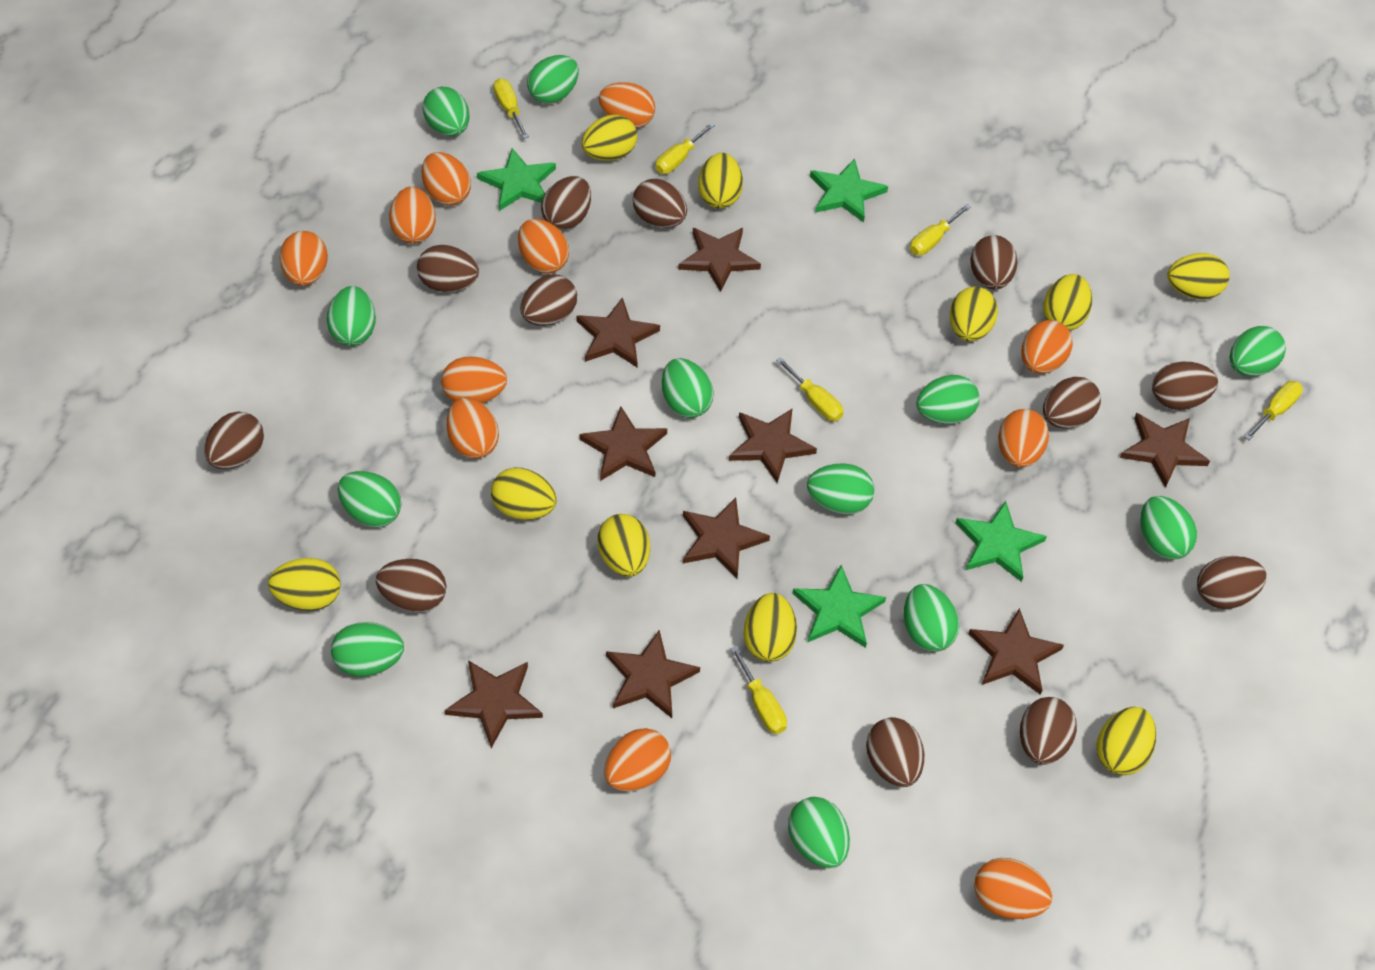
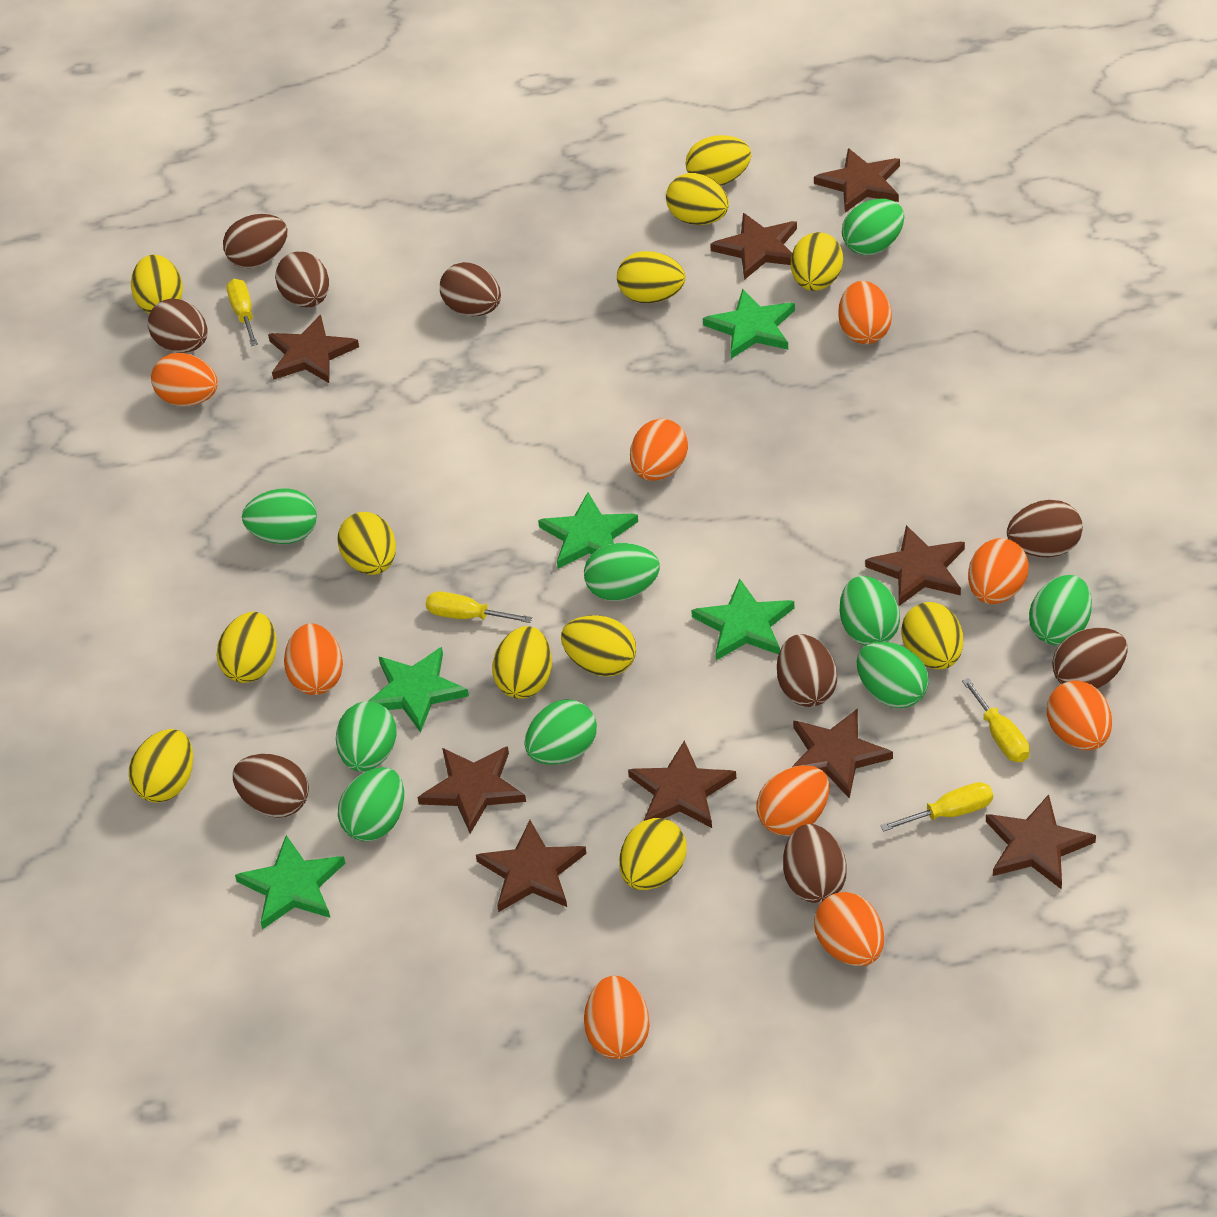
brown egg: [204,411,264,469] [376,559,446,612] [417,245,479,292] [520,275,577,326] [541,176,591,230] [633,179,687,228] [866,717,924,787] [970,235,1017,290] [1020,697,1077,765] [1043,377,1101,429] [1152,361,1218,410] [1197,556,1267,609] = 12 -> [148,298,208,353] [223,214,288,268] [233,754,309,818] [275,252,329,307] [440,262,501,316] [777,634,837,707] [783,824,847,903] [1007,500,1083,557] [1052,628,1128,689] = 9
green egg: [327,286,376,346] [331,622,404,677] [338,471,401,527] [423,87,470,136] [527,55,579,104] [662,358,714,418] [788,797,850,868] [807,463,874,514] [904,584,959,652] [916,375,979,424] [1140,496,1197,560] [1230,326,1286,376] = 12 -> [242,488,317,544] [336,701,397,772] [338,767,404,842] [525,700,597,765] [584,543,660,601] [840,576,900,646] [842,199,904,255] [857,642,929,708] [1029,575,1092,645] = 9
green star: [477,148,556,211] [793,565,886,648] [810,159,888,222] [956,501,1047,582] = 4 -> [235,835,345,930] [368,647,469,733] [538,492,638,569] [691,579,794,660] [703,289,795,359] = 5
orange egg: [279,231,328,286] [389,187,436,244] [422,152,471,206] [441,356,507,403] [447,397,499,459] [518,219,569,273] [599,82,655,128] [604,728,671,792] [974,858,1052,919] [998,409,1049,468] [1021,320,1073,374] = 11 -> [151,353,218,406] [284,623,343,695] [584,976,650,1059] [630,419,688,481] [757,765,829,836] [814,892,884,966] [838,281,892,344] [968,538,1029,604] [1047,680,1112,750] = 9
yellow egg: [268,558,341,611] [491,468,557,520] [582,115,637,161] [598,514,650,577] [698,153,743,208] [744,593,797,662] [950,287,998,341] [1043,274,1092,331] [1096,707,1156,775] [1167,253,1230,300] = 10 -> [129,729,193,803] [131,255,183,314] [217,612,277,683] [337,512,396,575] [492,626,552,699] [561,615,636,677] [617,251,685,303] [619,818,686,890] [666,173,729,225] [685,135,751,186] [791,232,843,291] [901,602,963,670] = 12
yellow screwdriver: [493,78,529,139] [656,123,715,174] [730,646,787,734] [776,357,843,421] [910,204,971,255] [1244,381,1303,440] = 6 -> [227,279,258,346] [426,591,532,623] [880,782,993,832] [962,678,1029,762] = 4

